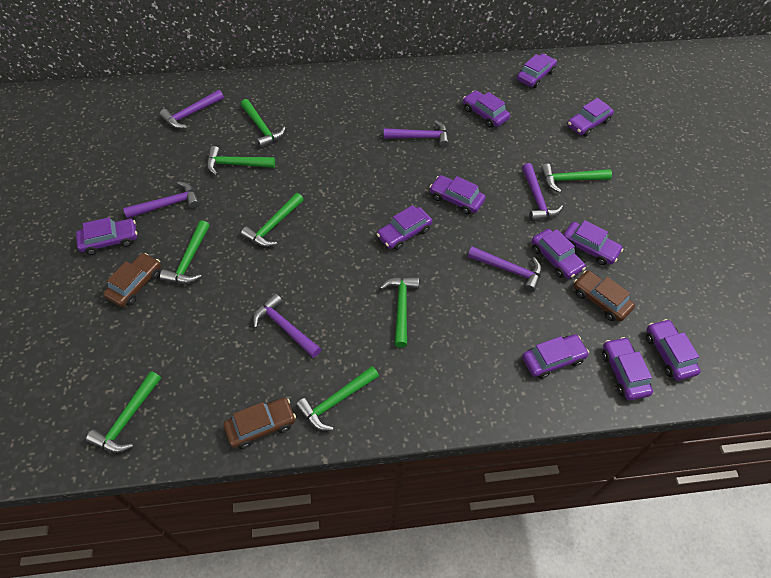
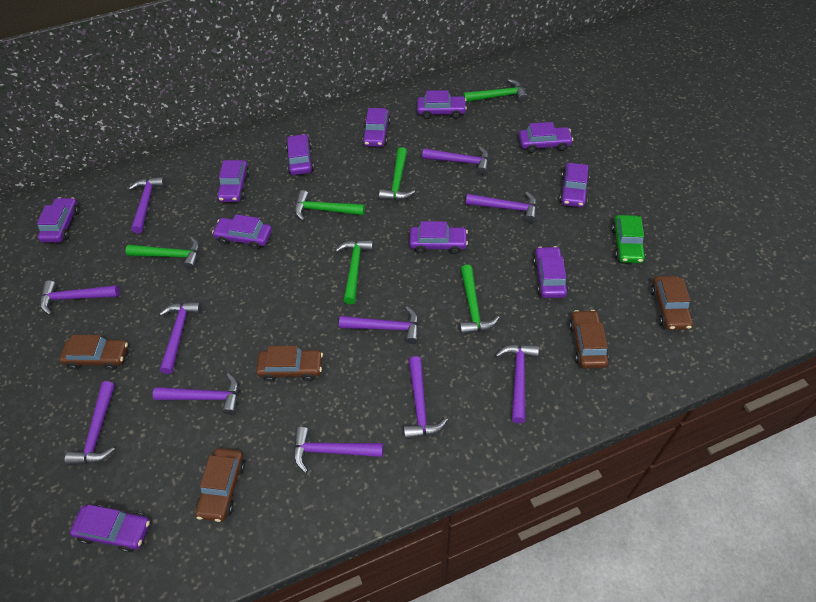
brown car: [103,253,161,307] [224,398,296,449] [573,270,635,322] = 3 -> [59,335,128,370] [195,448,245,522] [256,346,323,382] [569,310,609,369] [651,276,693,330] = 5
green car: none = 0 -> [612,215,646,263] = 1
green hammer: [86,371,161,453] [160,220,210,284] [207,146,275,175] [241,99,286,148] [241,193,304,247] [296,366,379,431] [380,277,419,348] [541,164,612,193] = 8 -> [126,237,200,270] [295,190,365,221] [335,240,374,304] [379,147,415,201] [460,265,499,335] [463,79,528,102] = 6
purple hammer: [123,181,200,219] [160,90,224,129] [253,293,321,358] [384,120,449,148] [468,246,542,292] [522,163,563,221] = 6 -> [40,280,120,315] [65,381,115,465] [129,177,166,233] [153,373,239,415] [160,302,202,374] [293,427,383,473] [339,306,419,344] [404,356,448,439] [422,146,489,175] [466,192,537,223] [496,345,539,423] = 11

